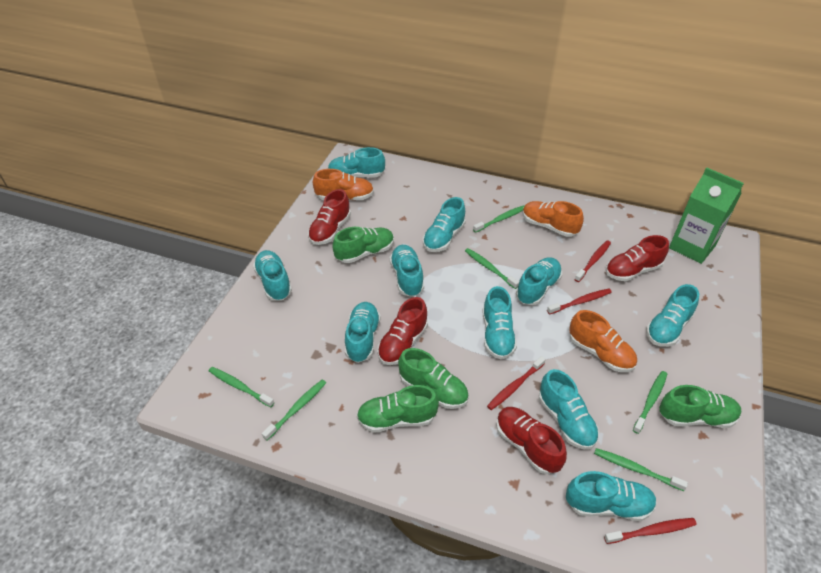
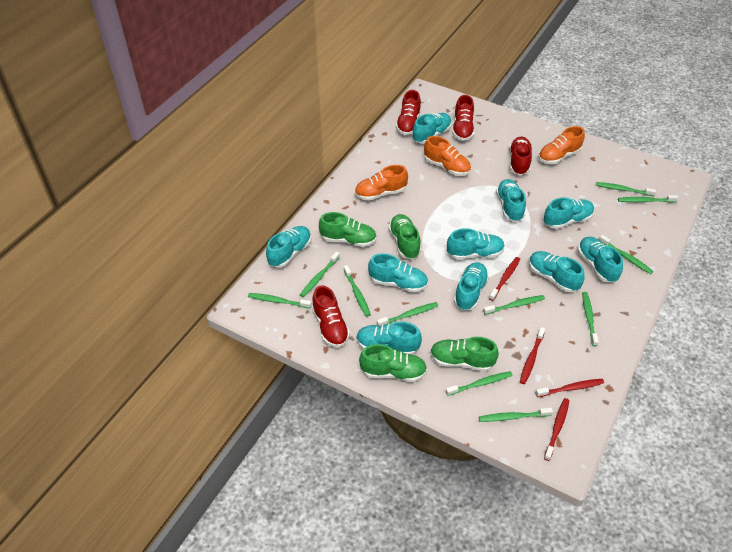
green carton: [669,167,744,264] = 1 -> none = 0
green toothbrush: [209,367,274,408] [262,379,326,440] [465,248,519,289] [473,205,524,233] [594,448,688,491] [633,371,667,434] = 6 -> [248,293,312,309] [300,251,340,297] [344,265,371,317] [377,302,438,326] [446,371,512,396] [479,408,553,422] [483,295,545,315] [582,292,599,346] [596,182,656,196] [599,235,654,274] [618,195,678,202] = 11

